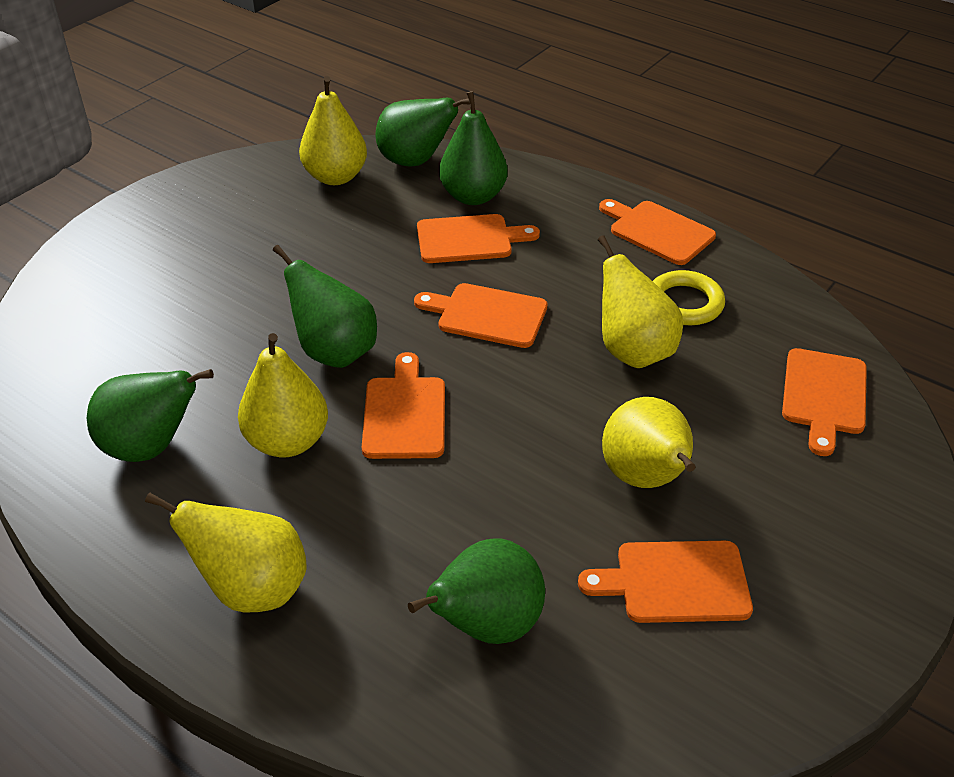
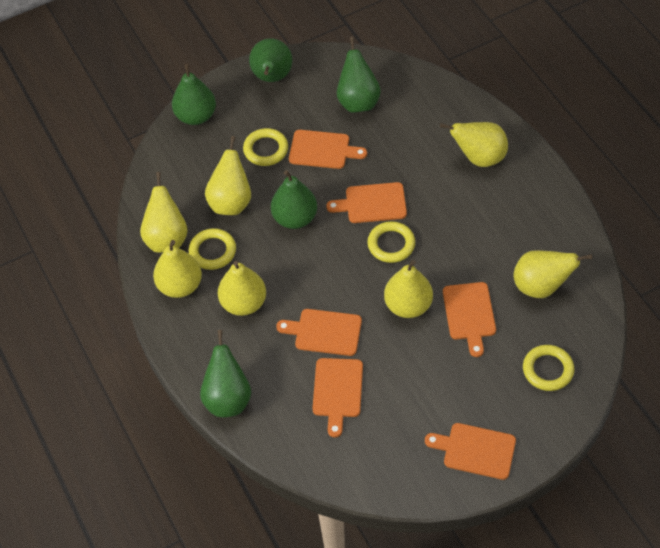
yellow pear: [145,493,307,612] [238,333,328,457] [299,76,367,185] [598,235,683,368] [602,397,696,488] = 5 -> [140,172,188,253] [153,240,202,298] [205,136,251,215] [218,261,266,316] [384,260,433,318] [440,122,508,167] [514,250,592,298] = 7
yellow ring: [653,270,725,325] = 1 -> [189,228,236,270] [243,128,288,166] [367,221,415,263] [523,345,574,391] = 4

